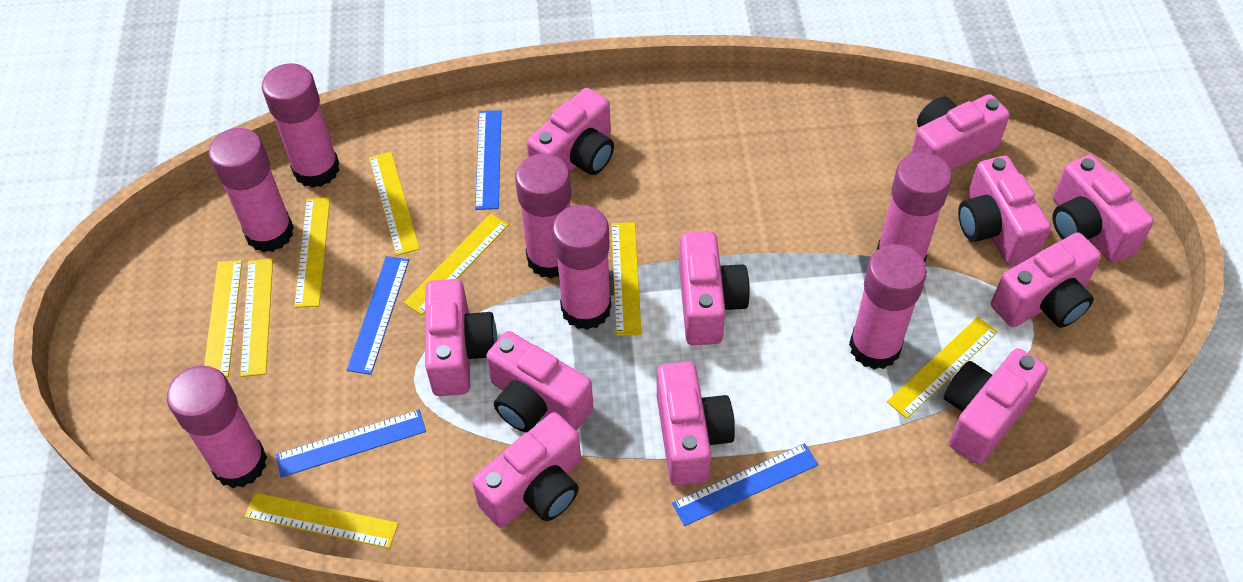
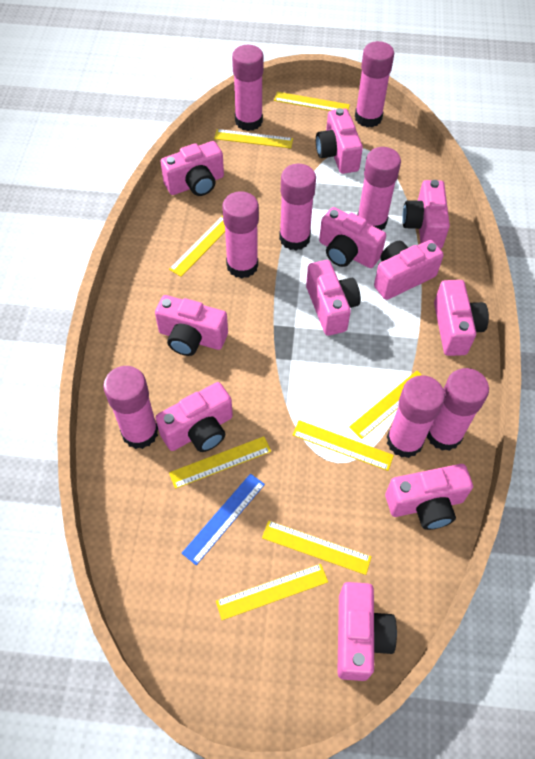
blue ruler: [276,410,426,478] [347,256,409,375] [475,110,501,210] [672,443,818,526] = 4 -> [182,473,265,565] = 1
pink glue stick: [167,365,267,488] [209,128,294,252] [262,63,340,188] [515,153,571,279] [552,205,611,330] [849,244,927,369] [877,152,952,262] = 7 -> [103,366,158,449] [222,191,259,278] [232,45,264,131] [279,164,316,251] [355,41,394,127] [357,147,401,230] [387,375,445,458] [427,368,489,451] = 8

